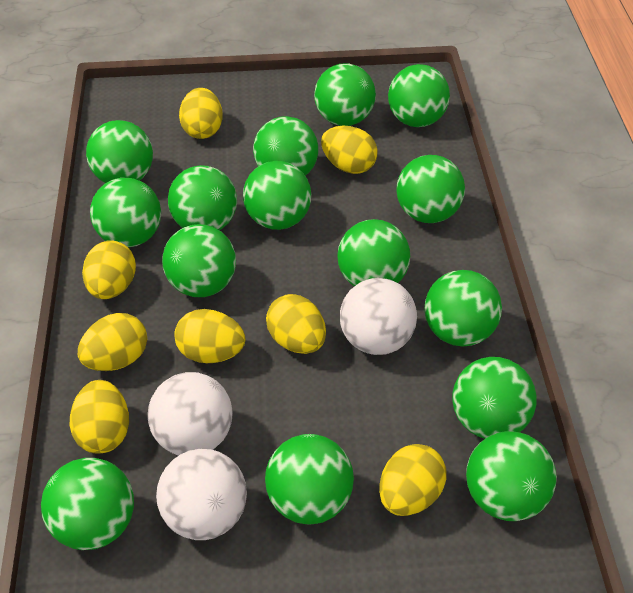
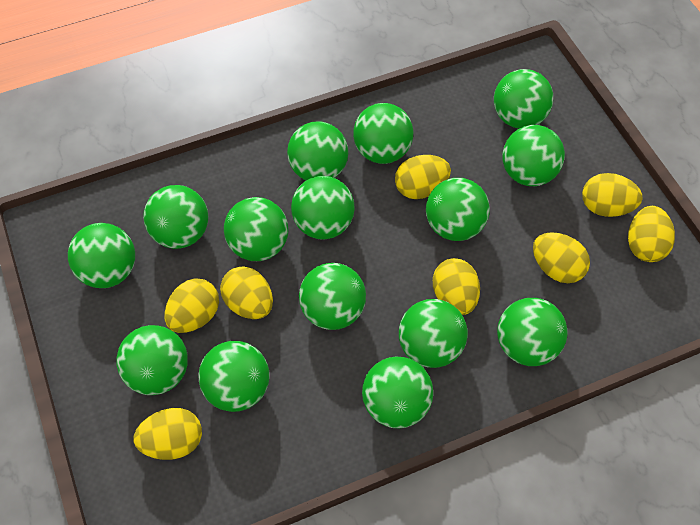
white ball: [148,372,232,456] [156,449,247,540] [340,278,417,355] = 3 -> none = 0

